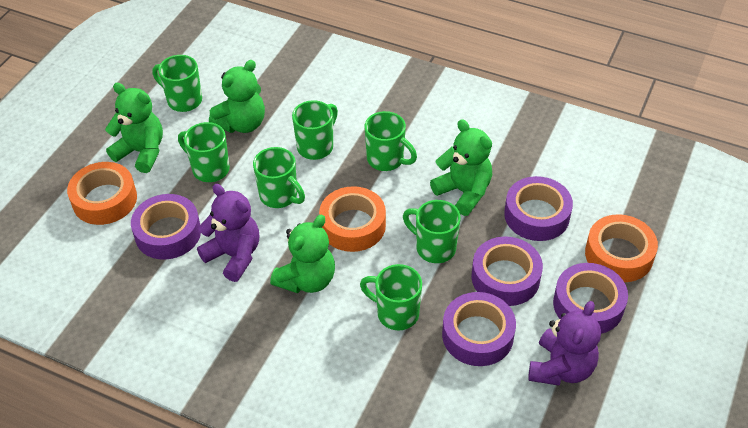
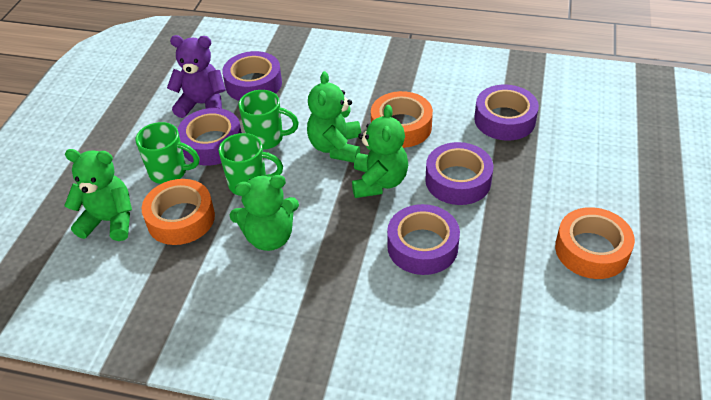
green mug: [152,55,202,112] [178,122,230,182] [253,147,305,208] [292,100,338,160] [360,264,422,331] [364,111,417,171] [403,200,461,263] = 7 -> [135,122,199,184] [219,133,283,196] [238,90,299,150] = 3
purple teddy bear: [197,184,259,282] [528,301,601,385] = 2 -> [167,35,226,118] = 1

